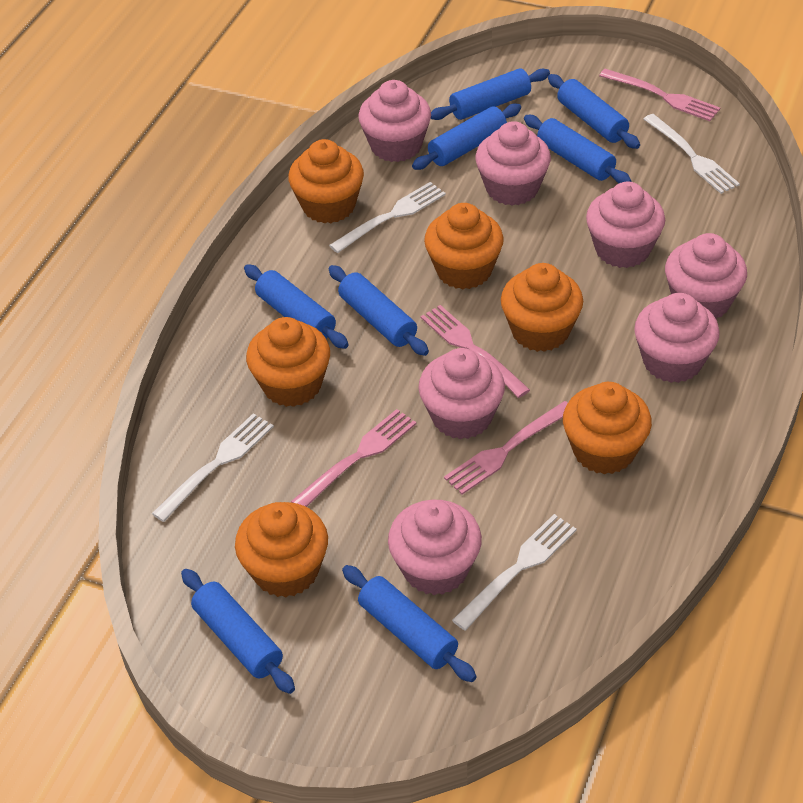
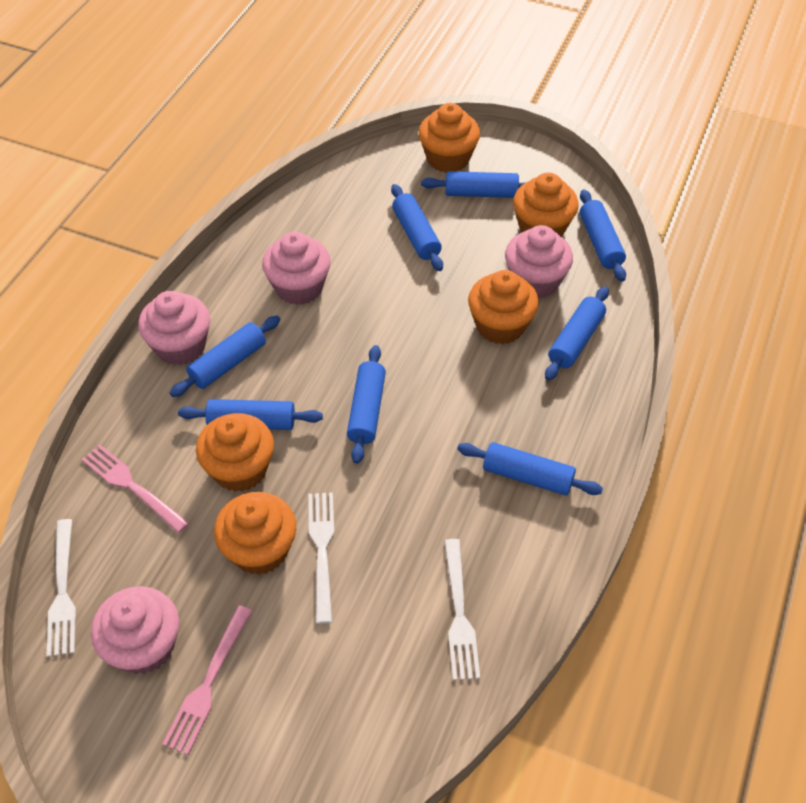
orange cupcake: [235,502,328,597] [246,317,330,407] [288,139,364,223] [424,203,504,290] [501,263,583,352] [563,382,652,474] = 6 -> [196,413,274,492] [214,492,296,575] [419,103,480,173] [468,270,539,344] [513,173,579,237] = 5
pink cupcake: [358,80,431,162] [388,500,482,595] [418,348,505,439] [475,121,551,206] [586,181,665,268] [634,293,720,383] [665,233,747,319] = 7 -> [91,586,179,674] [138,291,210,365] [262,232,331,305] [505,225,573,299] = 4
pink fork: [291,409,417,507] [421,305,530,398] [444,401,568,495] [599,69,720,121] = 4 -> [81,444,189,533] [162,605,252,755] = 2
white fork: [152,413,274,522] [329,182,446,253] [452,514,577,631] [643,114,740,194] = 4 -> [46,519,76,657] [308,492,334,624] [444,539,480,680] = 3

